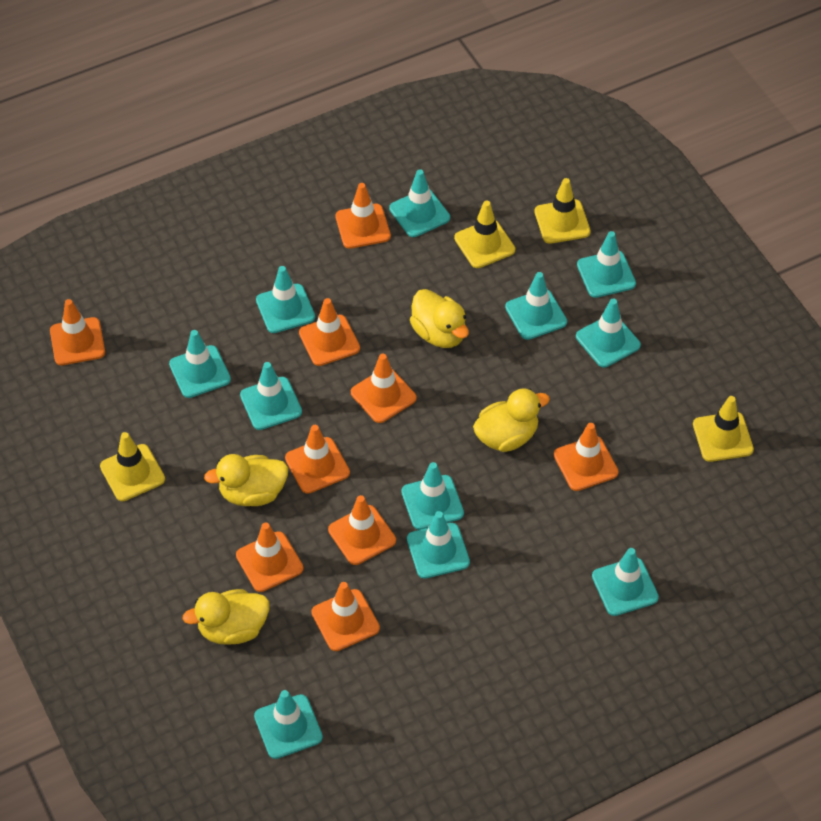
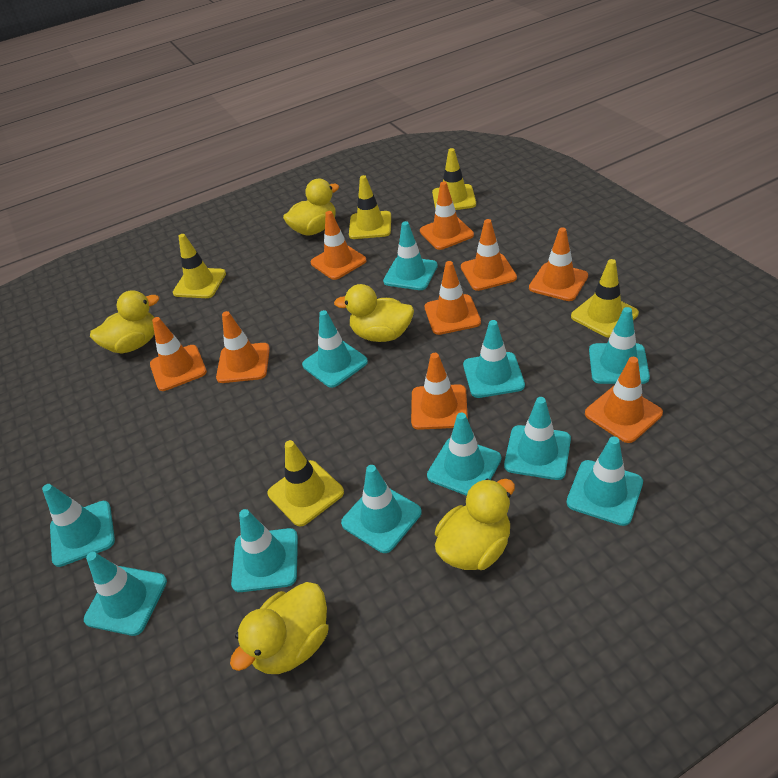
yellow duck: [182,589,269,645] [204,454,288,506] [410,289,469,348] [473,389,550,452] = 4 -> [90,290,159,354] [230,582,329,674] [283,179,339,236] [334,284,414,342] [435,478,515,570] = 5
yellow traffic cone: [100,432,165,501] [454,201,515,268] [534,178,591,244] [693,396,754,462] = 4 -> [173,234,226,298] [268,440,344,527] [349,175,391,239] [432,148,476,210] [571,259,639,338] = 5

